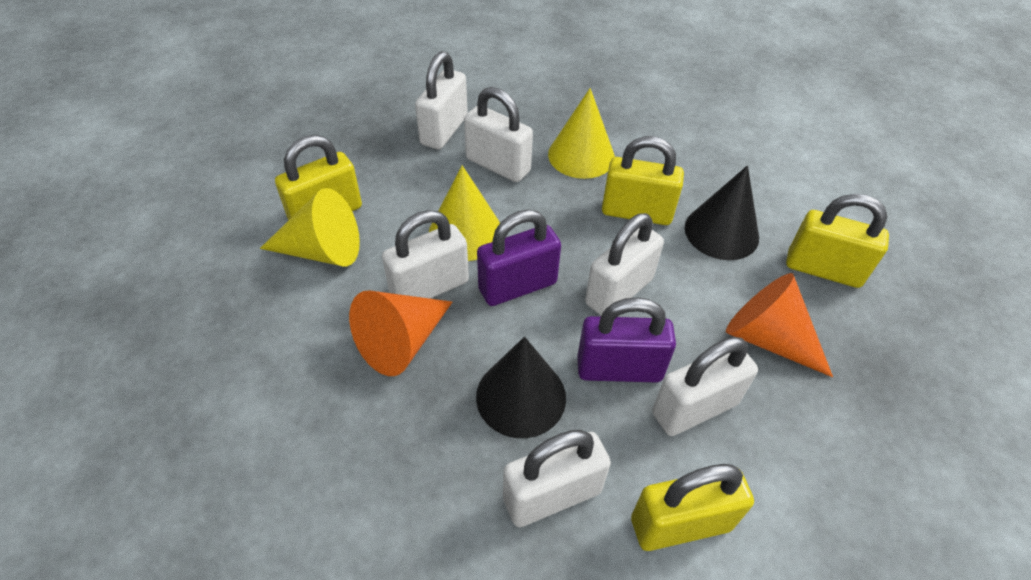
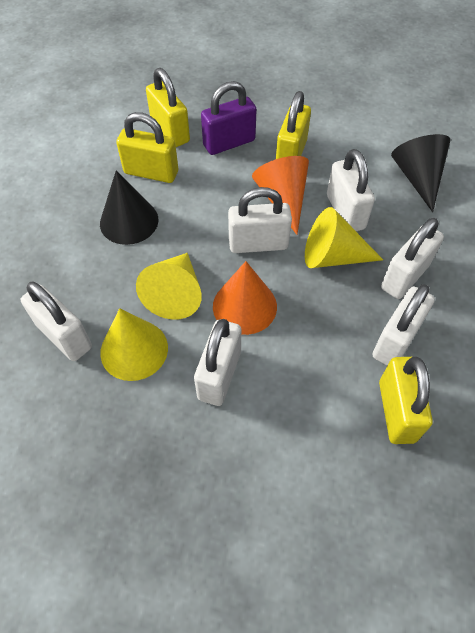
purple padlock: [477,209,561,306] [577,297,676,383] = 2 -> [201,81,257,155] = 1

